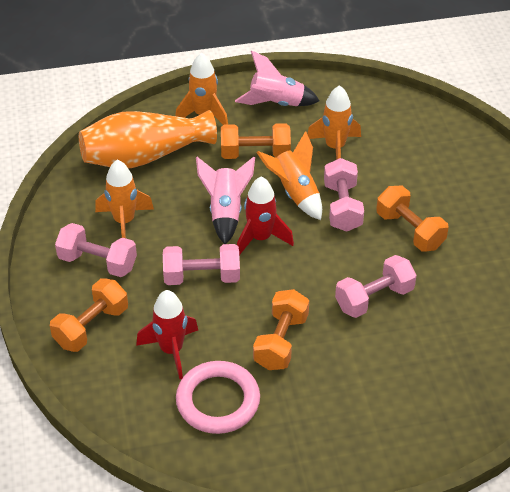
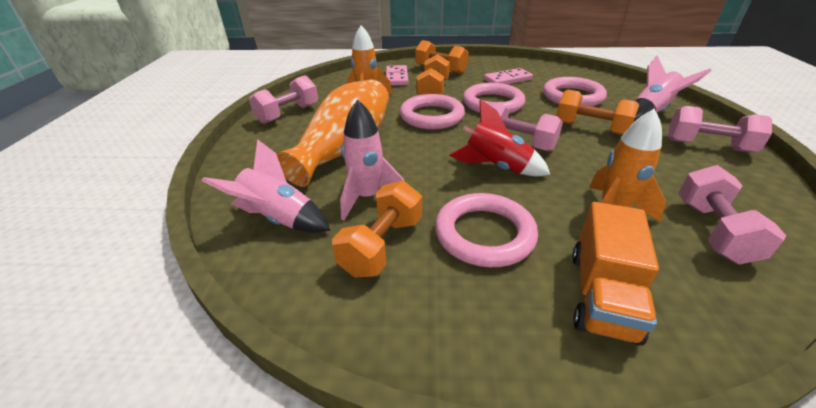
orange rocket: [95,160,154,238] [175,53,228,125] [257,131,322,220] [307,85,361,160] = 4 -> [348,25,392,94] [589,109,666,222] = 2
orange truck: none = 0 -> [572,202,659,346] = 1
pink domino: none = 0 -> [386,65,408,86] [484,68,533,84] = 2
pink ring: [176,361,260,434] = 1 -> [400,94,465,129] [435,193,538,267] [463,83,525,114] [543,77,607,107] = 4
pink rocket: [196,157,255,244] [235,51,320,106] = 2 -> [202,139,330,233] [340,99,404,220] [634,55,712,121] = 3
red rocket: [136,290,198,379] [237,177,294,255] = 2 -> [449,99,551,176] = 1

